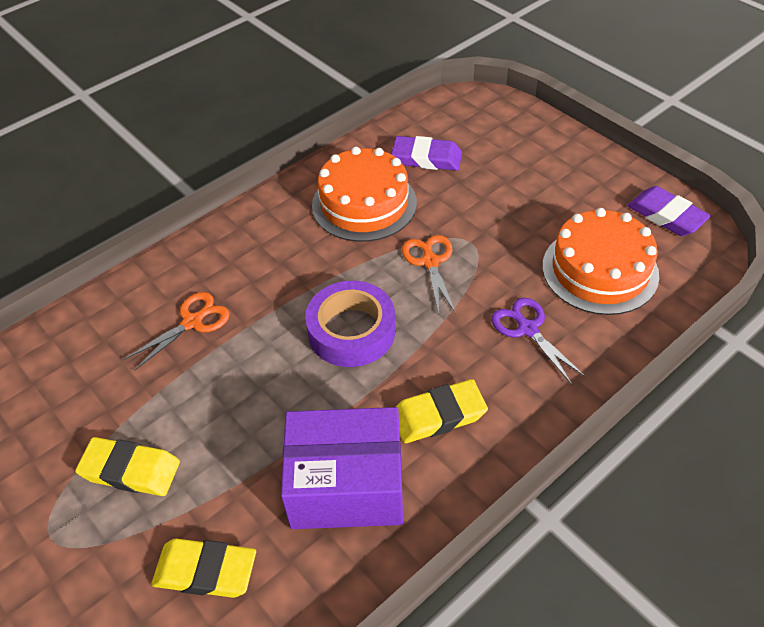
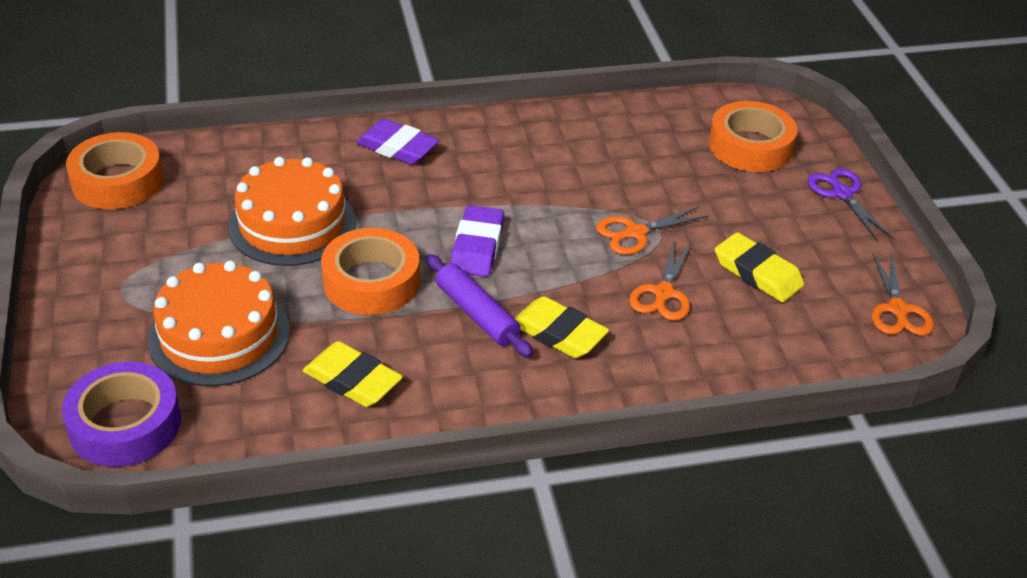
orange scissors: [124,292,230,371] [402,235,456,314] = 2 -> [596,207,709,255] [629,240,692,321] [872,252,934,336] = 3
orange tape: none = 0 -> [66,132,163,209] [321,228,420,315] [709,101,798,172] = 3
purple box: [281,407,403,529] = 1 -> none = 0
purple rolling pin: none = 0 -> [426,254,533,357] = 1

